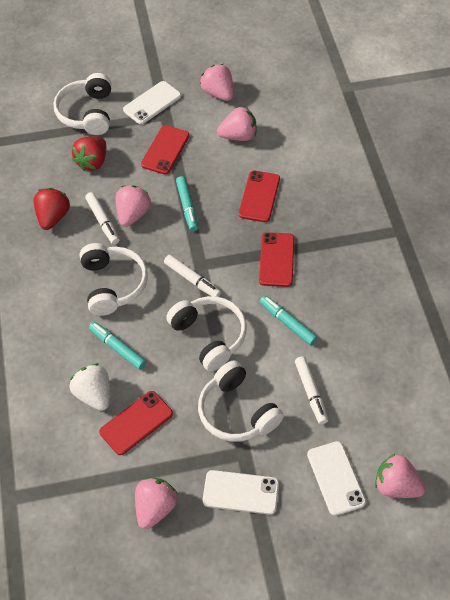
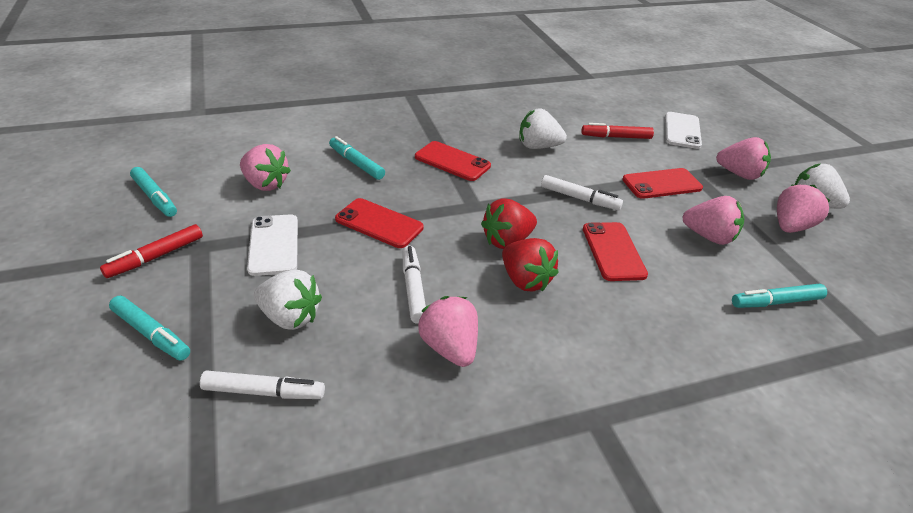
red marker: none = 0 -> [100,224,203,278] [581,123,654,139] = 2
turquoise marker: [89,322,146,370] [176,176,198,231] [260,296,317,345] = 3 -> [109,296,190,361] [130,167,177,217] [329,136,385,180] [732,284,827,308] = 4
white headphones: [54,73,111,135] [80,243,148,316] [166,296,247,371] [198,360,284,442] = 4 -> none = 0
white phone: [123,81,181,124] [203,470,279,515] [307,441,366,516] = 3 -> [247,214,298,276] [665,112,702,149] = 2
white strawberry: [70,364,110,411] = 1 -> [254,269,322,330] [519,109,567,149] [795,163,850,209] = 3

